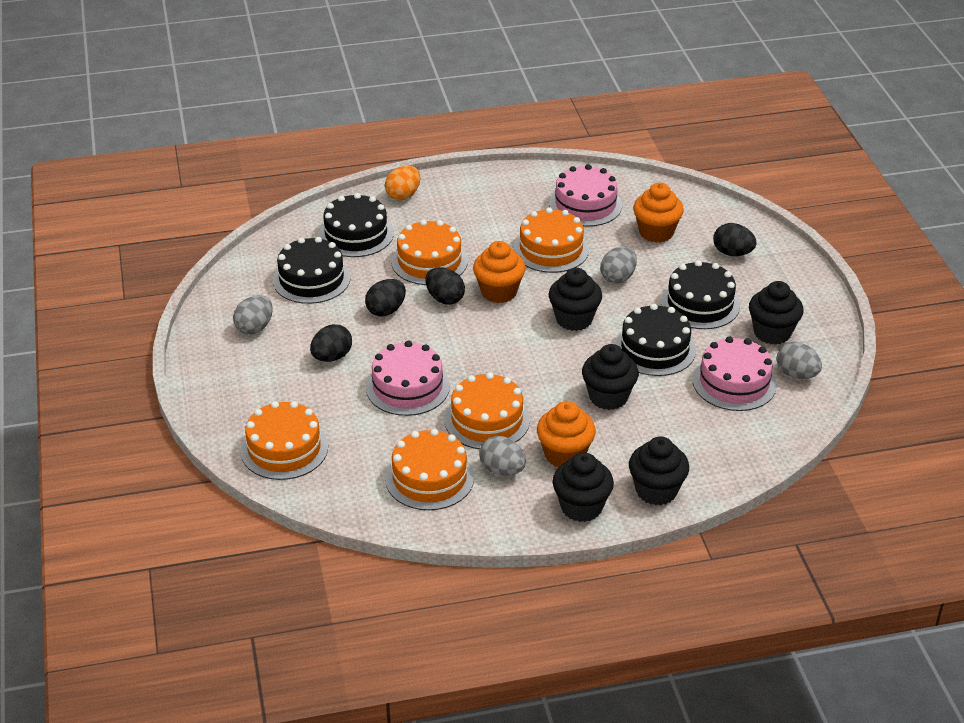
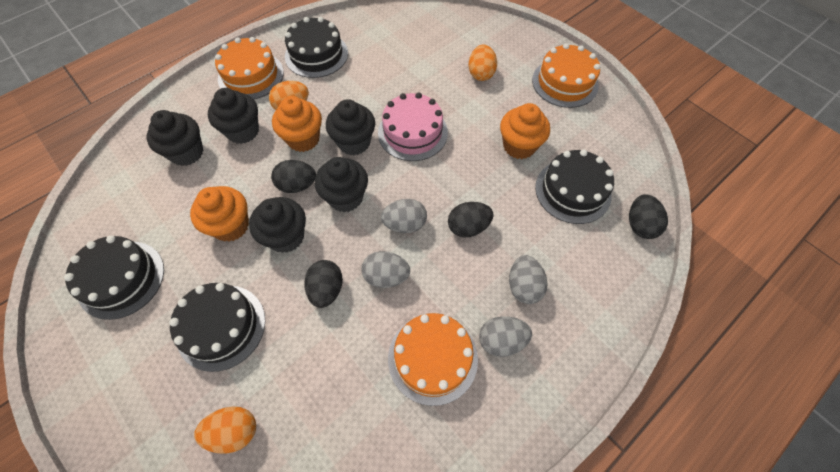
orange cake: [240,401,328,480] [385,429,474,510] [391,219,468,285] [444,372,530,449] [513,207,589,273] = 5 -> [215,37,284,100] [388,313,478,406] [532,43,600,108] = 3
orange egg: [385,166,421,200] = 1 -> [194,406,256,454] [269,81,309,110] [469,45,497,81] = 3
pink cake: [366,341,450,416] [549,164,622,227] [693,336,777,411] = 3 -> [378,92,448,161] = 1

